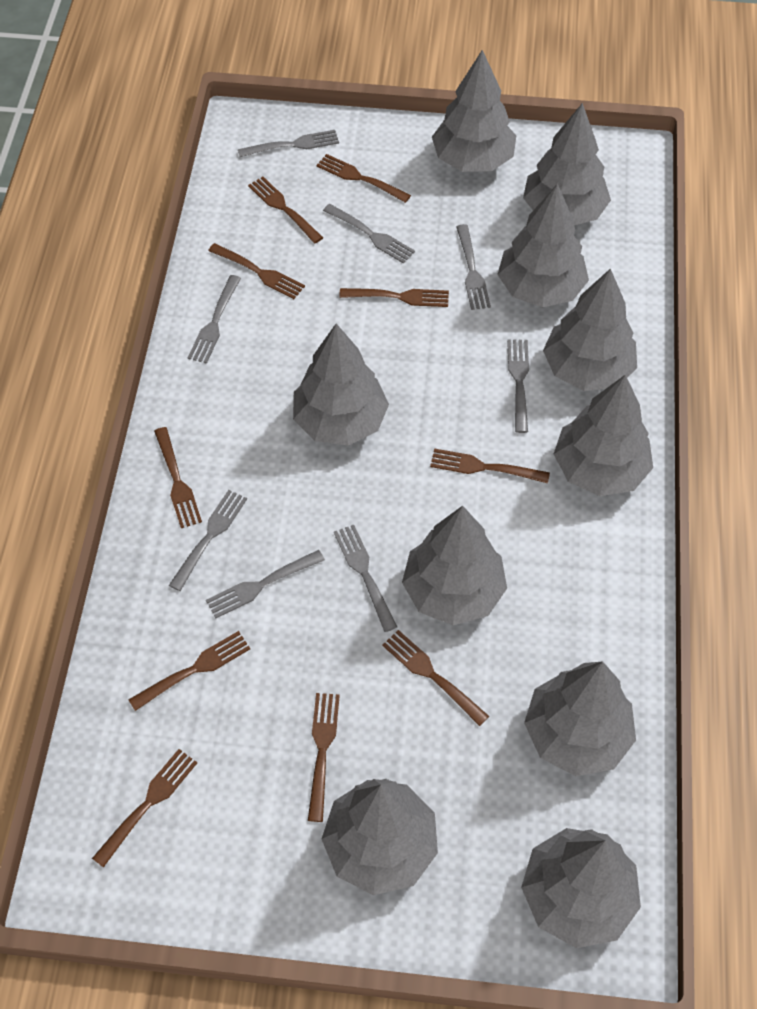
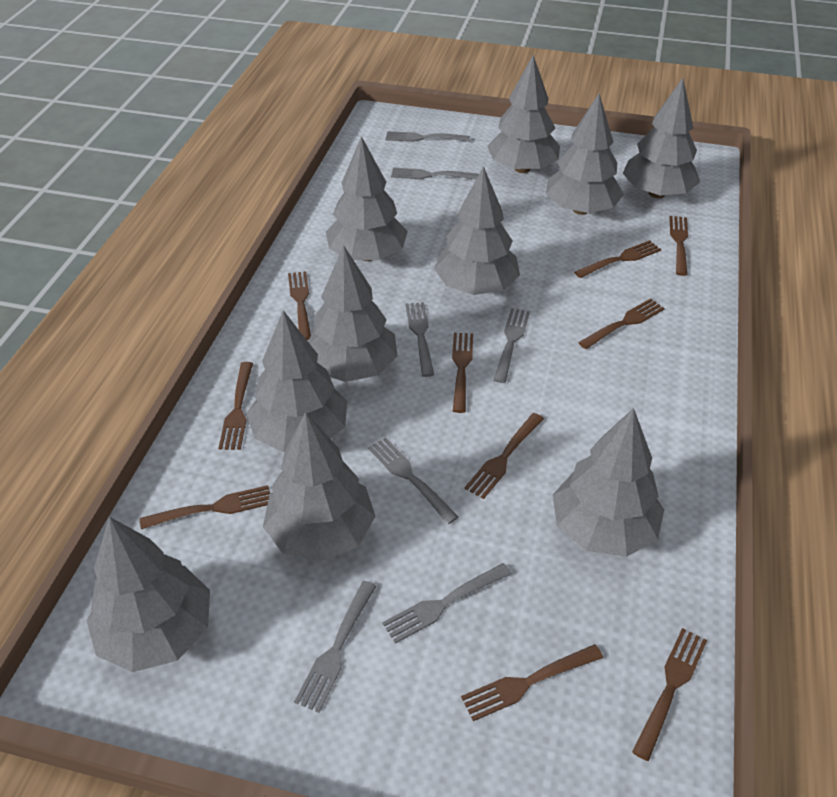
grey fork: [169,490,247,591] [188,275,241,364] [206,550,325,618] [238,130,339,157] [323,204,415,264] [334,525,397,632] [456,224,491,310] [507,339,529,433] = 8 -> [294,581,376,713] [368,438,459,524] [382,563,511,644] [386,131,470,142] [391,167,479,180] [405,302,434,377] [494,308,530,383] = 7

